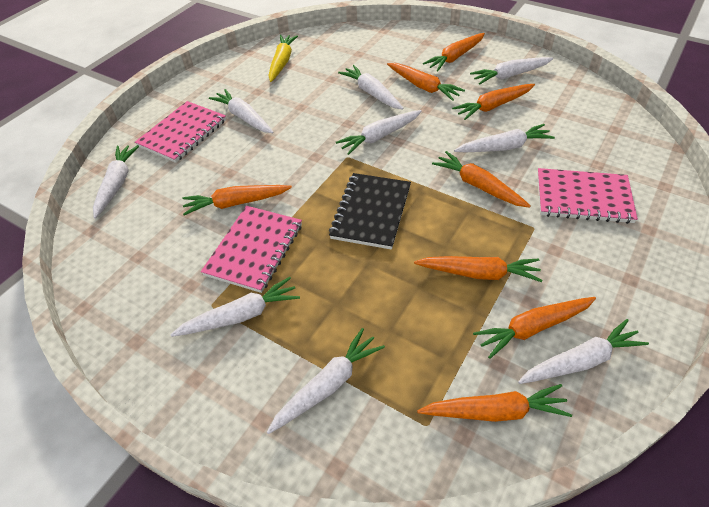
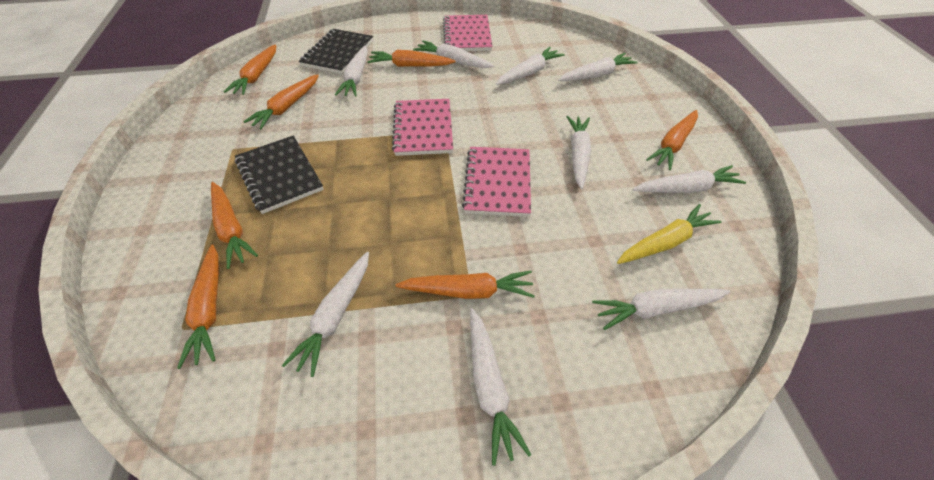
black notebook: [329,173,411,250] = 1 -> [235,136,324,214] [299,29,373,74] = 2
orange carrot: [182,185,292,215] [387,63,465,101] [414,256,542,282] [417,384,572,422] [423,33,485,72] [432,151,531,208] [452,84,535,120] [473,297,596,359] = 8 -> [177,244,219,369] [211,182,258,269] [224,44,276,95] [243,74,319,129] [367,50,456,67] [395,271,535,299] [646,110,698,170] = 7

